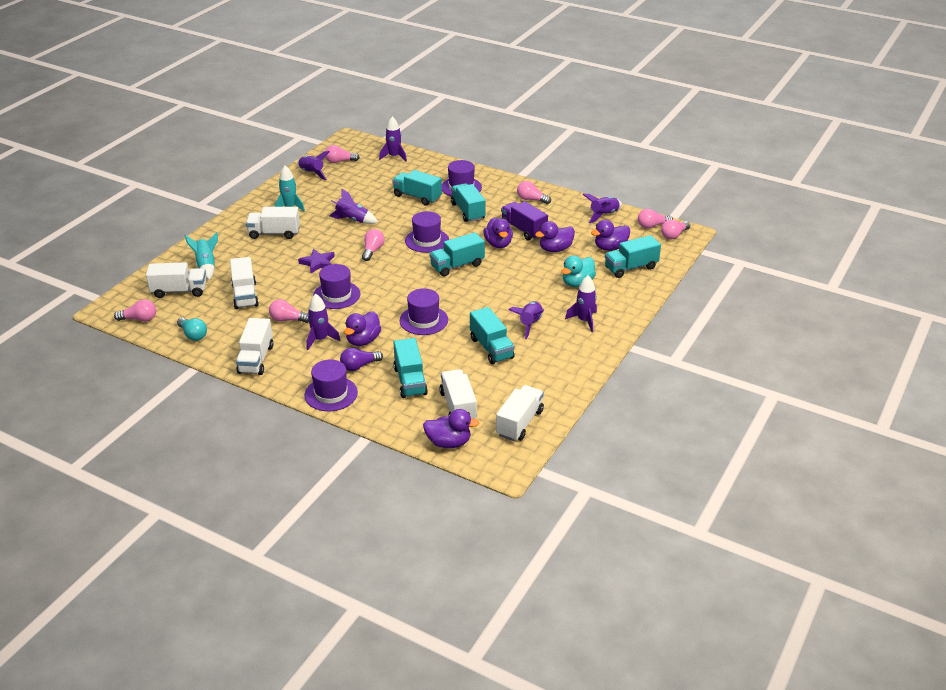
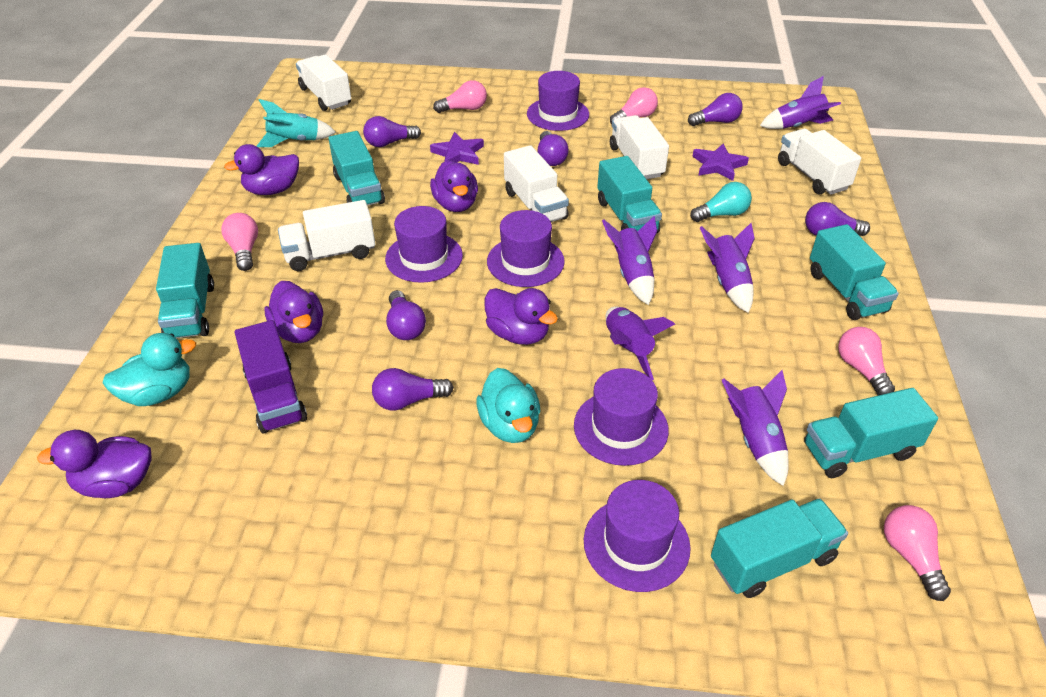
pink light bulb: [114,299,156,322] [269,299,309,323] [325,145,360,163] [362,229,385,261] [517,181,551,204] [638,209,673,229] [661,219,690,240] = 7 -> [221,213,258,271] [433,80,487,113] [610,87,658,124] [838,327,895,395] [884,505,951,601] = 5
purple light bulb: [340,348,383,371] = 1 -> [363,116,421,147] [372,368,454,410] [386,290,426,340] [538,131,569,166] [688,93,743,126] [805,202,870,236] = 6
purple rocket: [297,151,329,180] [307,294,340,350] [329,188,378,224] [379,116,407,161] [508,301,544,339] [565,276,597,332] [582,193,622,223] = 7 -> [602,216,657,305] [606,307,675,380] [700,223,755,313] [722,370,789,486] [760,76,841,129] = 5
purple star: [298,249,335,273] = 1 -> [430,132,484,165] [692,144,749,181] = 2
turquoise duck: [562,256,596,287] = 1 -> [103,333,196,406] [476,368,541,443] = 2
turquoise rocket: [184,232,218,280] [275,166,305,211] = 2 -> [257,99,336,147] = 1
white truck: [146,262,206,298] [230,257,259,309] [236,318,273,375] [246,207,300,239] [439,369,477,419] [496,385,544,441] = 6 -> [278,200,375,271] [296,54,351,111] [504,145,569,222] [610,115,669,179] [778,129,861,195] = 5

